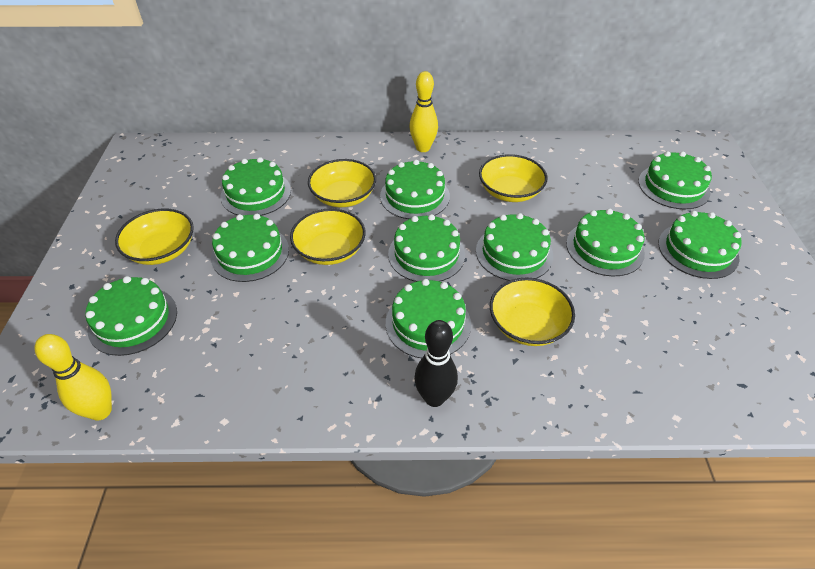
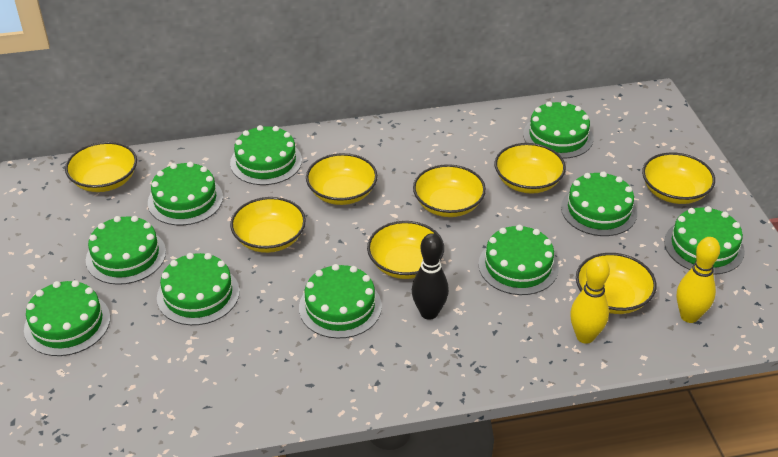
yellow bowl: [115,209,194,265] [290,208,366,265] [308,159,376,207] [479,154,547,202] [490,278,575,346] = 5 -> [65,142,137,192] [230,197,306,253] [306,153,378,205] [367,221,444,279] [413,164,486,217] [495,143,566,194] [576,253,657,314] [642,152,715,204] = 8

